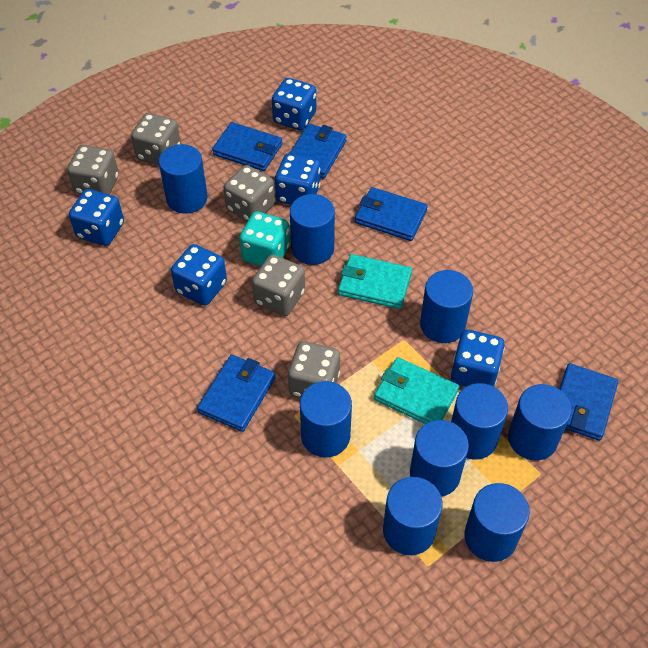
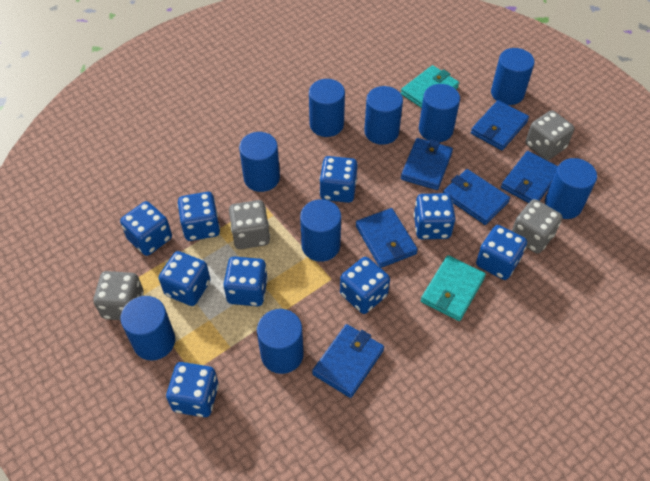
blue dice: [69,189,124,246] [171,244,227,306] [272,78,316,131] [275,154,320,205] [451,330,505,387] = 5 -> [120,201,172,256] [159,251,210,306] [166,362,219,417] [178,192,220,241] [223,256,268,306] [319,156,358,203] [340,257,390,314] [414,193,455,240] [476,225,527,280] = 9
blue wallet: [197,355,276,432] [212,122,282,171] [289,124,347,179] [355,187,428,241] [559,363,618,441] = 5 -> [312,324,384,398] [356,208,418,268] [401,138,453,190] [443,169,510,225] [471,100,529,150] [501,151,558,203] = 6
grey dice: [67,145,119,195] [131,113,181,165] [224,165,275,221] [252,254,305,316] [288,341,340,398] = 5 -> [93,271,144,320] [229,200,270,249] [512,199,562,254] [525,110,574,160] = 4
turquoise dice: [239,211,290,266] = 1 -> none = 0

